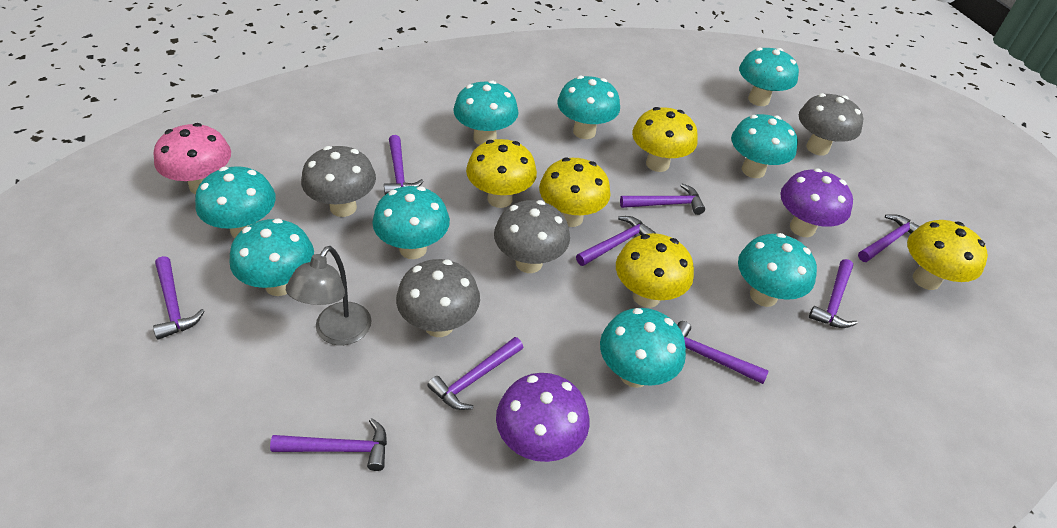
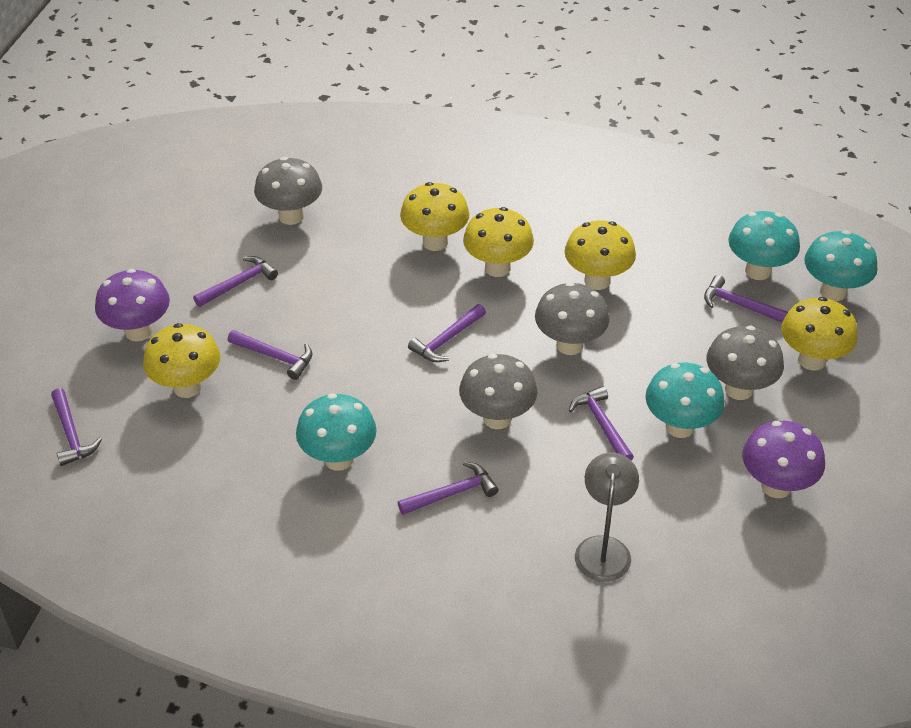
pink mushroom: [153,123,231,194] = 1 -> none = 0
purple hammer: [153,256,205,340] [270,418,387,471] [384,135,424,195] [427,337,523,410] [576,216,656,266] [620,184,705,215] [677,321,768,384] [809,259,857,328] [858,214,920,262] = 9 -> [51,388,102,466] [193,256,278,307] [228,330,313,380] [398,462,499,515] [408,304,486,362] [569,386,634,461] [704,275,788,323] = 7
turquoise mushroom: [195,166,276,238] [229,219,314,296] [372,186,450,259] [453,81,518,145] [557,76,620,139] [600,308,686,388] [731,114,798,178] [738,233,817,307] [739,47,799,106] = 9 -> [296,393,377,471] [645,363,725,438] [728,211,800,280] [804,230,878,301] = 4

